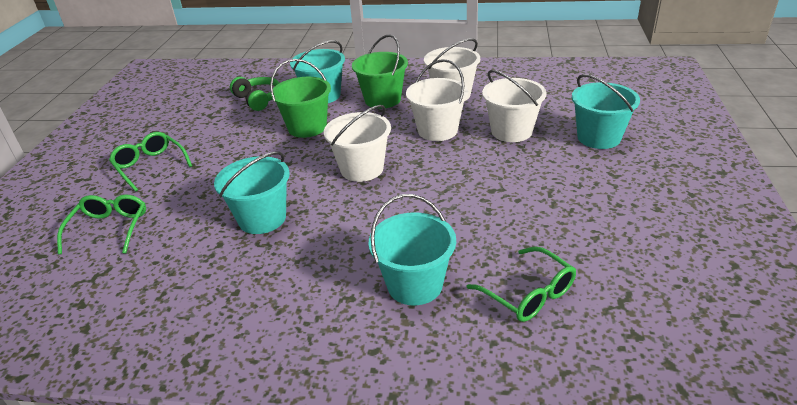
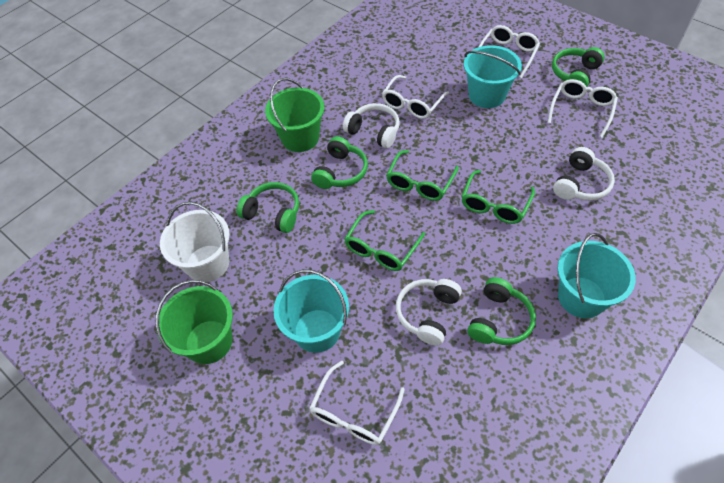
green headphones: [230,77,280,111] = 1 -> [236,182,299,233] [311,136,368,189] [467,277,536,345] [552,47,605,87] = 4
turquoise bucket: [214,152,290,234] [290,40,345,103] [368,194,456,305] [572,74,640,149] = 4 -> [273,269,349,353] [464,45,522,108] [558,233,636,318] = 3
white bucket: [324,105,391,182] [406,59,468,141] [424,38,480,101] [482,70,547,142] = 4 -> [160,202,230,282] = 1
white glasses: none = 0 -> [309,361,405,445] [382,75,449,119] [479,25,540,78] [548,79,618,138] = 4
white headphones: none = 0 -> [343,103,400,148] [396,279,462,346] [553,147,615,201] = 3

